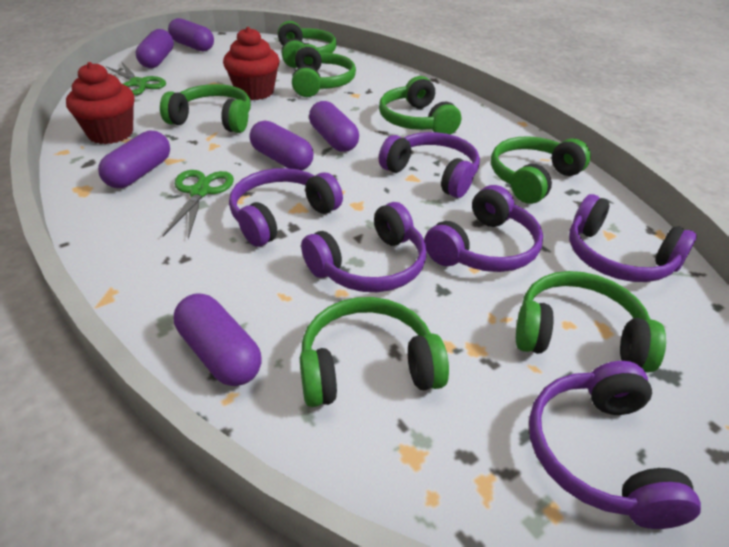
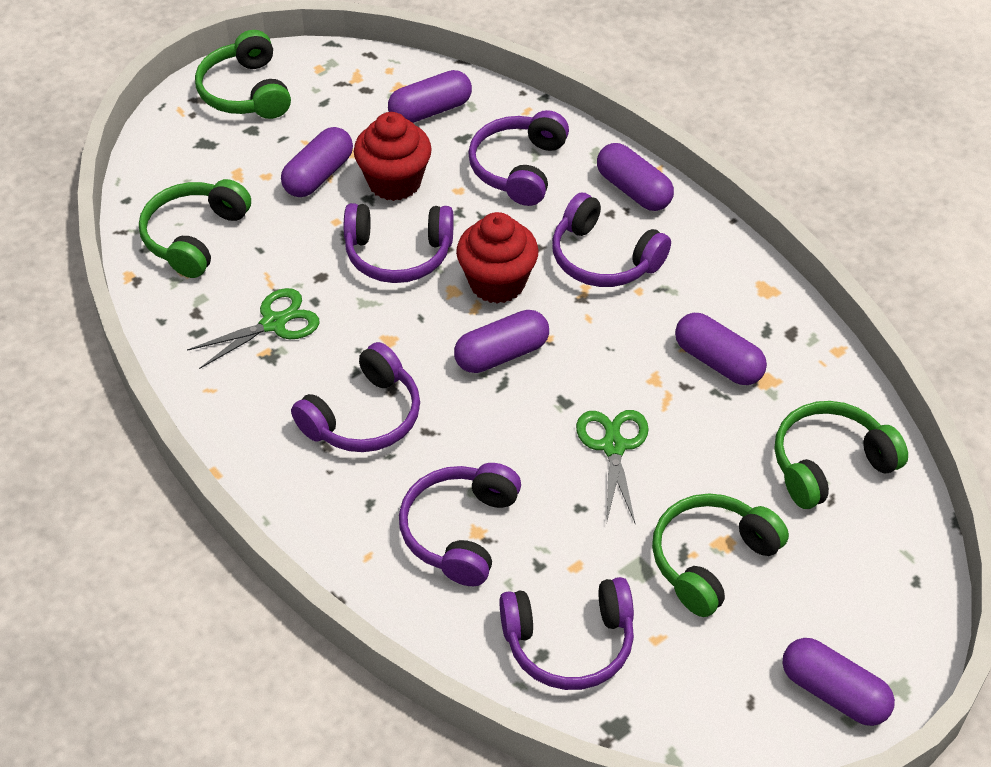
green headphones: [160,84,251,133] [278,21,336,68] [292,44,356,97] [300,297,449,407] [379,76,461,135] [491,136,591,204] [516,271,666,373] = 7 -> [139,179,251,278] [195,30,291,119] [652,494,789,617] [775,401,908,509] = 4

